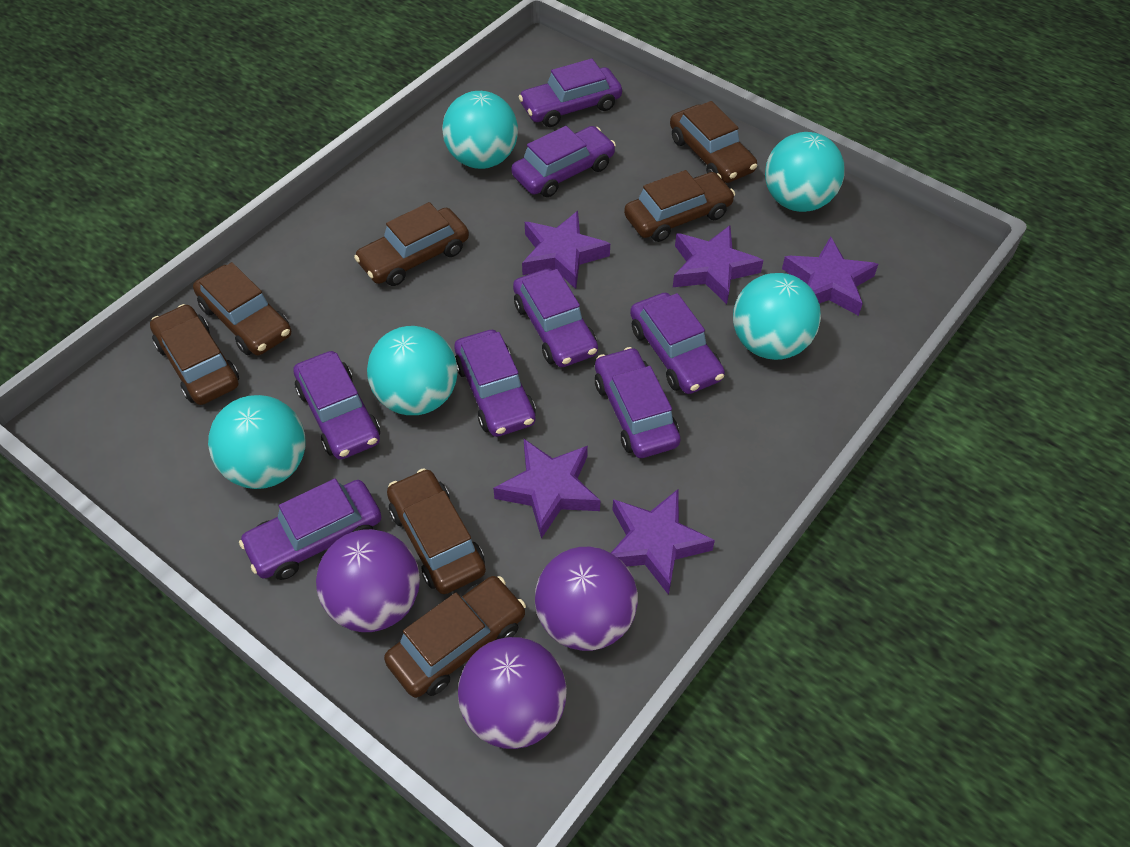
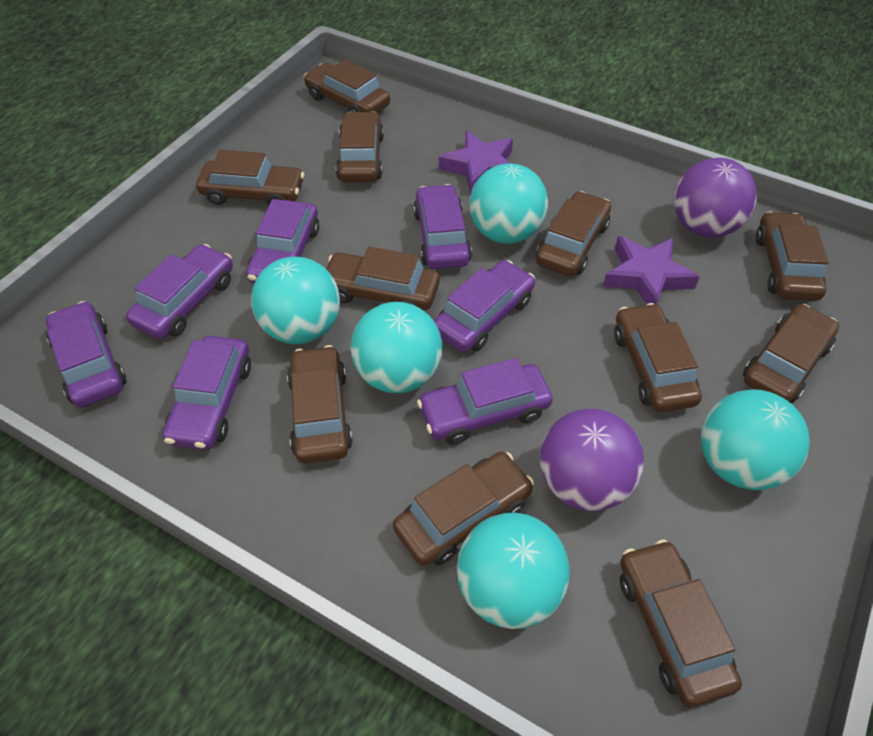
brown car: [150,304,239,405] [193,262,291,355] [354,202,469,286] [384,576,526,698] [387,468,486,594] [624,170,735,242] [670,101,757,183] = 7 -> [196,150,304,205] [287,345,353,464] [304,60,390,113] [326,246,440,310] [336,111,384,182] [393,452,534,566] [536,191,611,276] [614,303,702,412] [620,539,742,707] [743,304,839,403] [755,211,829,301] = 11
purple ball: [316,529,420,632] [458,637,567,749] [535,547,638,651] = 3 -> [540,409,644,511] [674,158,757,238] = 2
purple car: [239,479,381,580] [293,351,380,460] [454,330,536,437] [511,126,616,197] [513,269,598,367] [519,58,622,127] [595,347,680,458] [630,293,725,394] = 8 -> [46,301,126,408] [126,244,233,339] [163,336,251,450] [246,199,319,283] [413,184,472,269] [417,358,553,445] [434,260,535,352] = 7
purple star: [493,439,600,539] [522,211,610,289] [611,489,715,595] [673,225,764,304] [782,236,878,316] = 5 -> [439,131,513,195] [603,236,700,305] = 2

